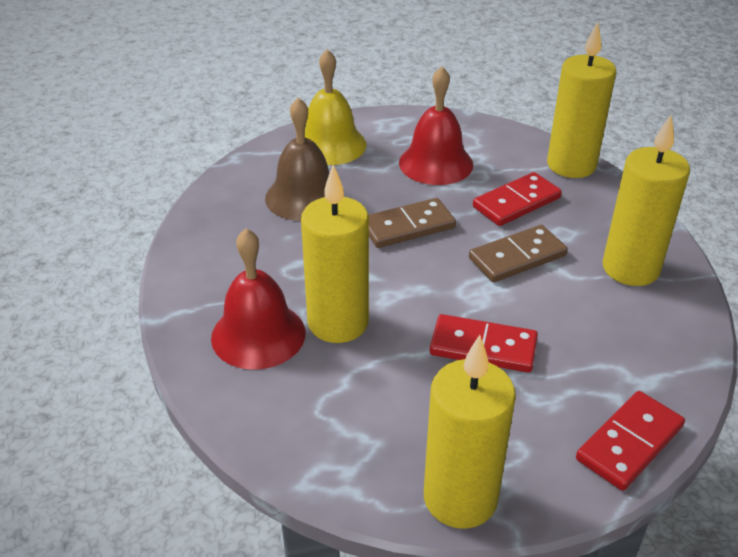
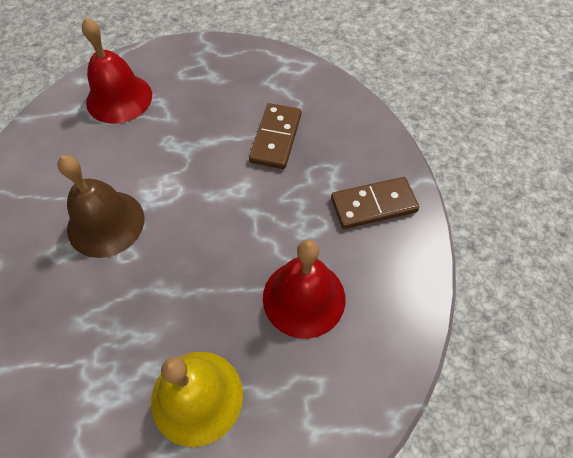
red domino: [430,314,538,373] [473,172,562,226] [576,391,685,491] = 3 -> none = 0
yellow candle: [301,165,369,343] [424,335,516,529] [547,22,616,178] [602,115,690,286] = 4 -> none = 0

